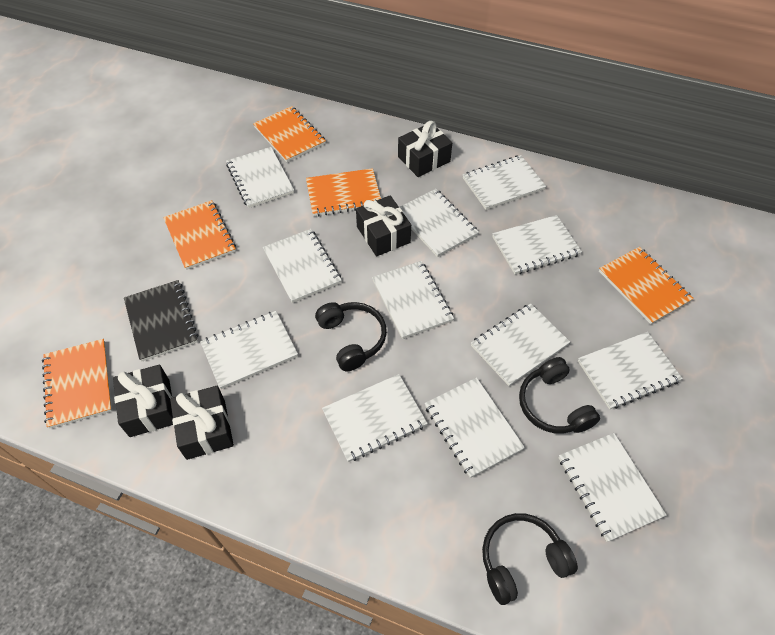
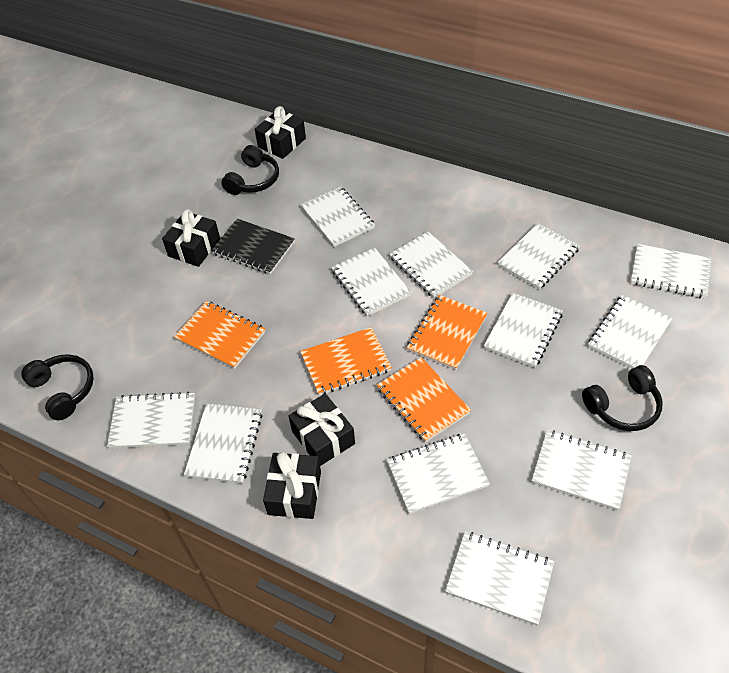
orange notebook: [42,339,112,428] [163,200,236,270] [253,106,326,162] [306,168,381,216] [599,247,694,324] = 5 -> [174,301,265,369] [300,327,392,395] [377,357,471,443] [406,295,488,370] = 4

